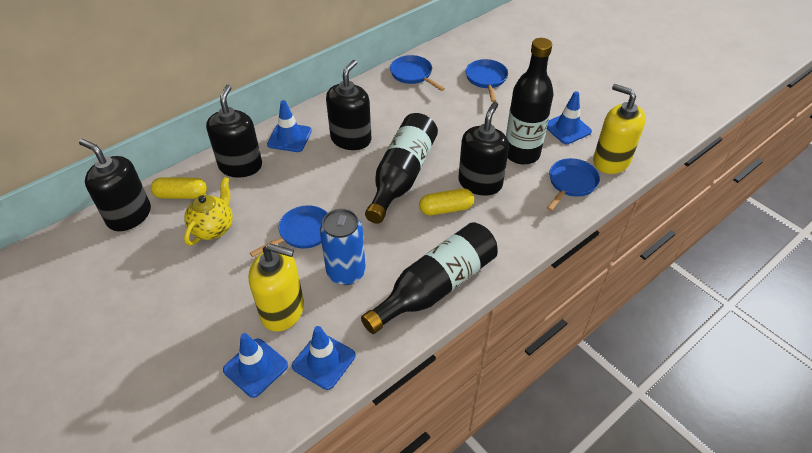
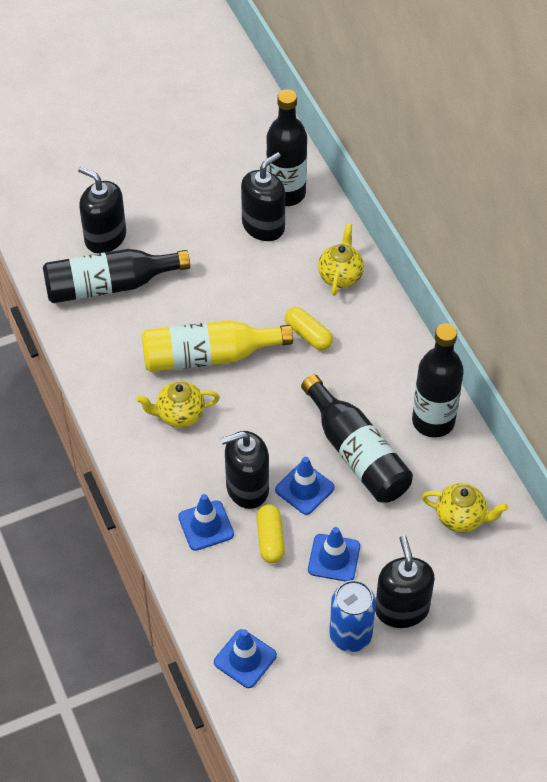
black bottle: [361,222,498,334] [365,113,438,224] [506,38,553,165] = 3 -> [43,249,190,303] [266,89,307,206] [301,375,413,503] [412,323,464,438] = 4
blue pan: [250,205,327,257] [390,55,445,91] [465,59,508,102] [547,158,600,211] = 4 -> none = 0
yellow bottle: none = 0 -> [142,320,293,372] = 1
yellow soap dispenser: [248,243,304,332] [593,84,646,174] = 2 -> none = 0
yellow teapot: [184,177,233,246] = 1 -> [136,381,220,428] [318,224,364,296] [422,483,508,533] = 3

